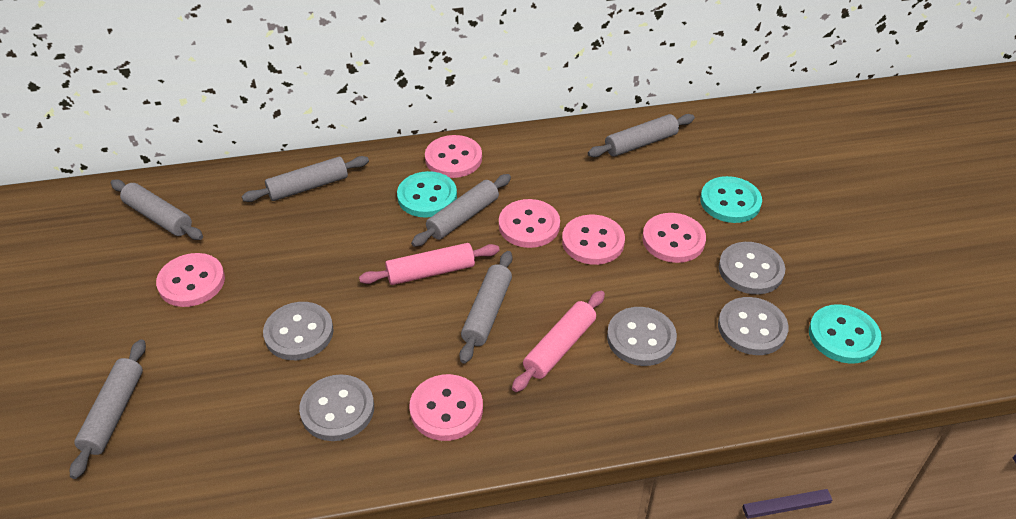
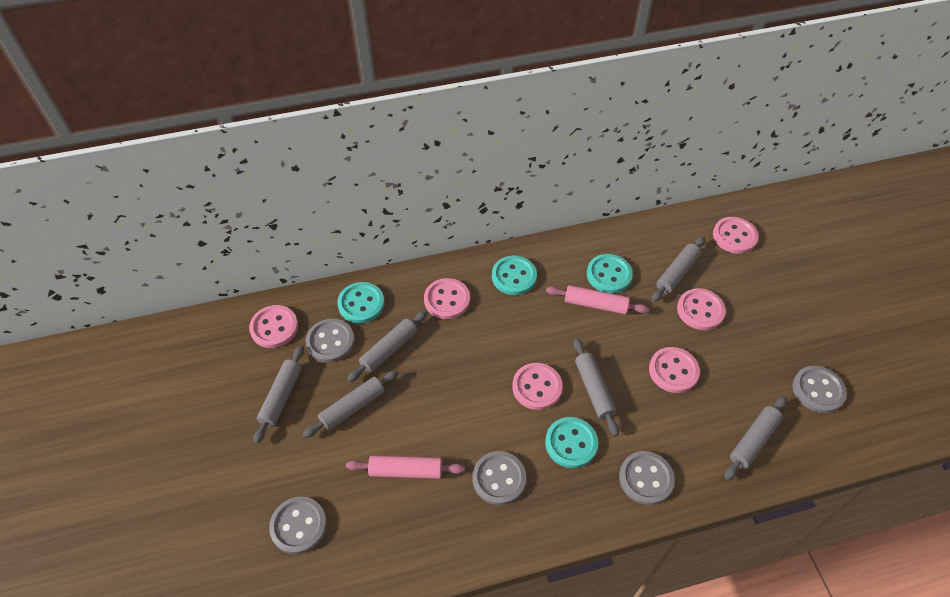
turquoise button: [397,171,457,218] [700,176,762,223] [809,304,882,364] = 3 -> [337,282,384,324] [492,256,537,295] [545,417,598,468] [587,254,633,293] = 4

